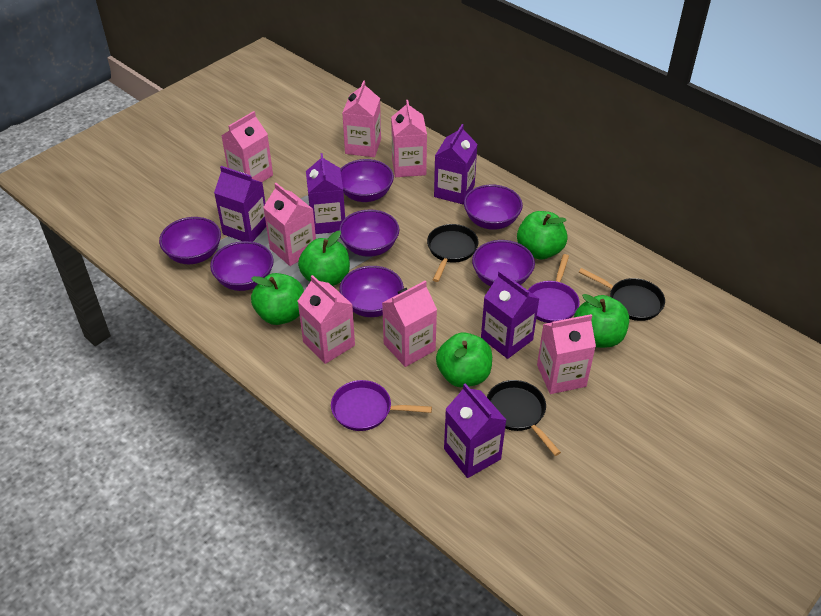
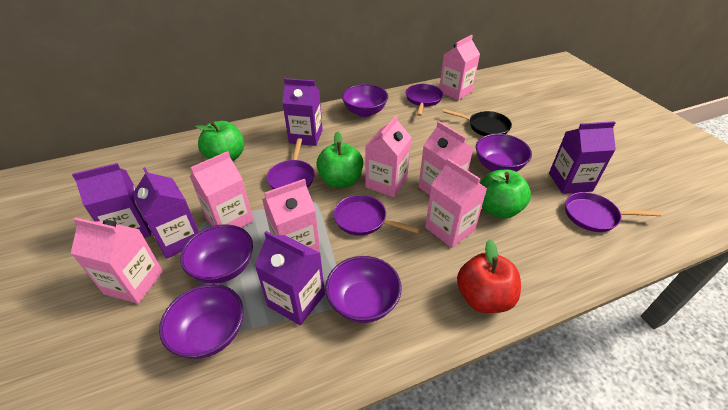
black pan: [427,224,478,282] [487,380,561,456] [579,268,665,321] = 3 -> [443,109,512,136] = 1
green apple: [251,273,304,325] [298,231,350,286] [436,332,492,387] [517,211,568,260] [574,294,629,348] = 5 -> [195,121,244,161] [316,131,363,188] [480,170,531,219] = 3
purple bowl: [159,217,221,264] [210,241,274,291] [339,209,399,257] [339,266,404,317] [340,159,394,202] [464,184,523,230] [472,240,535,287] = 7 -> [159,284,244,359] [180,224,253,284] [325,256,402,323] [342,84,388,117] [476,134,532,172] = 5
purple pan: [331,380,432,431] [528,254,580,323] = 2 -> [267,138,315,189] [334,195,420,236] [406,84,443,116] [565,192,661,232] = 4
red apple: none = 0 -> [457,239,521,313] = 1

